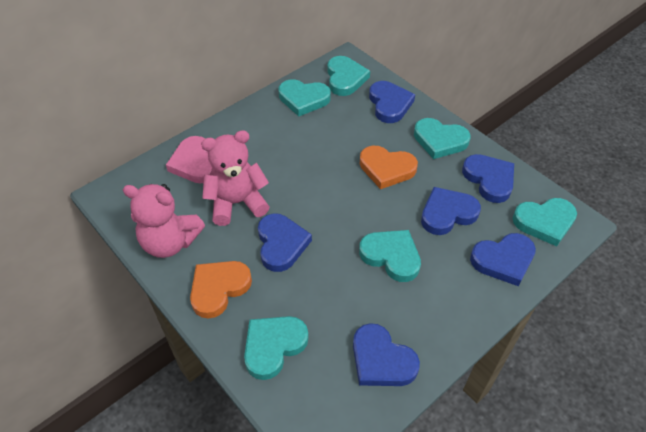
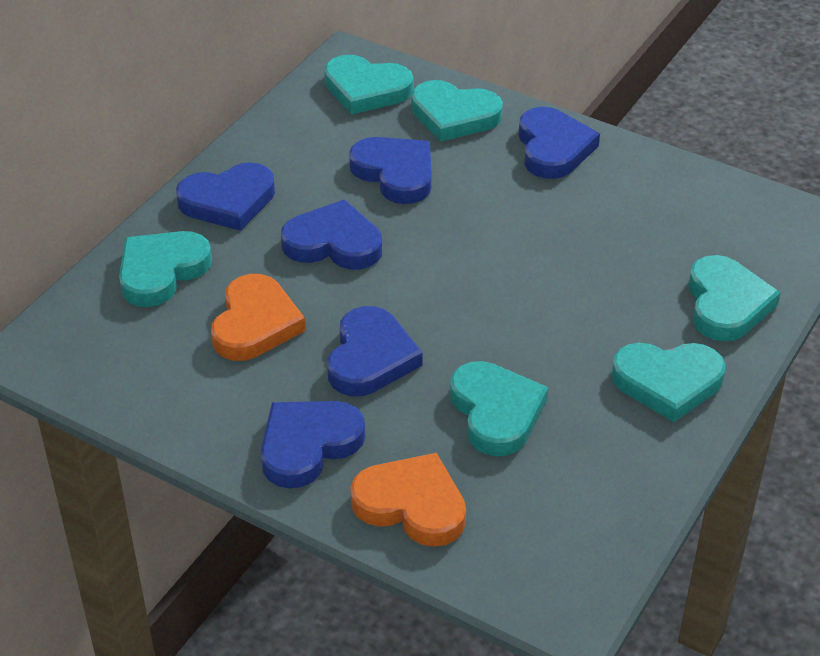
pink heart: [166,136,212,184] = 1 -> none = 0
pink teddy bear: [123,184,205,258] [201,130,269,226] = 2 -> none = 0

